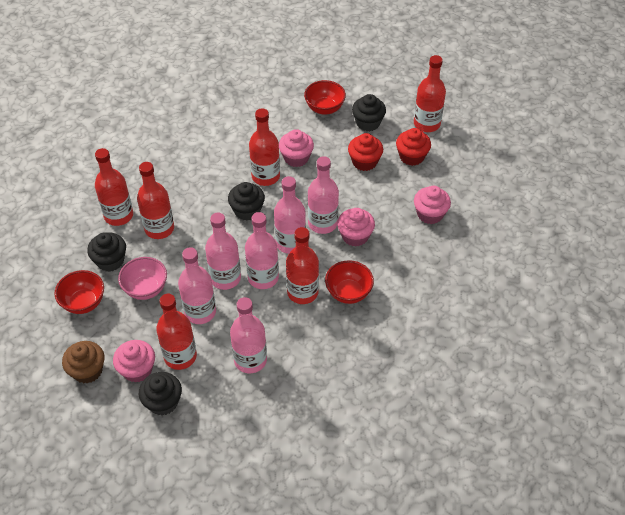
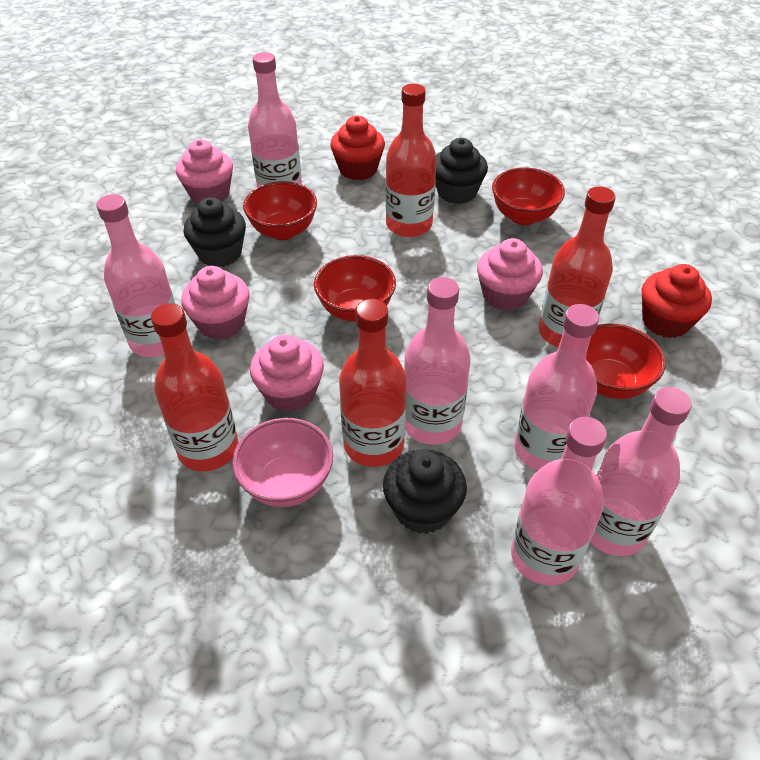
black cupcake: [87,232,126,272] [139,372,182,416] [228,182,265,220] [352,94,386,131] = 4 -> [184,197,246,267] [383,449,467,534] [435,138,488,204] = 3
brown cupcake: [62,341,105,384] = 1 -> none = 0
red bottle: [95,148,133,226] [137,162,174,239] [156,294,197,370] [249,108,280,186] [286,227,319,304] [414,55,446,132] = 6 -> [151,303,239,471] [339,299,407,467] [386,84,437,237] [539,186,616,347] = 4
red bowl: [54,270,104,314] [304,80,346,115] [325,260,374,304] = 3 -> [243,181,317,240] [314,255,396,322] [492,168,565,225] [586,324,665,399] = 4

